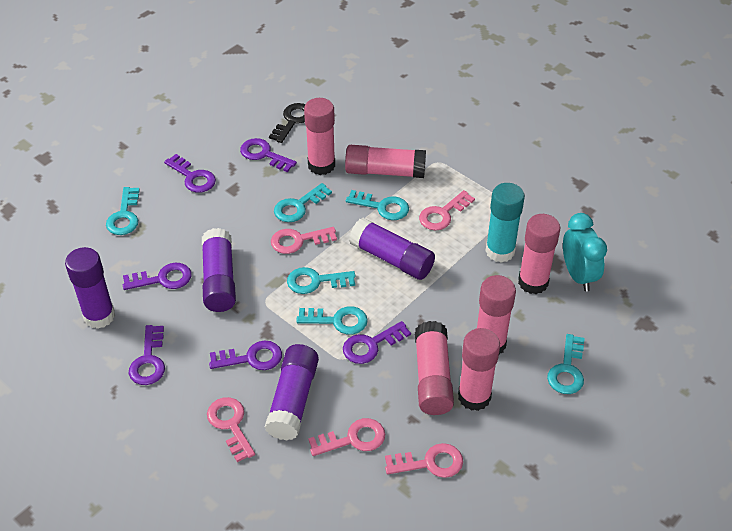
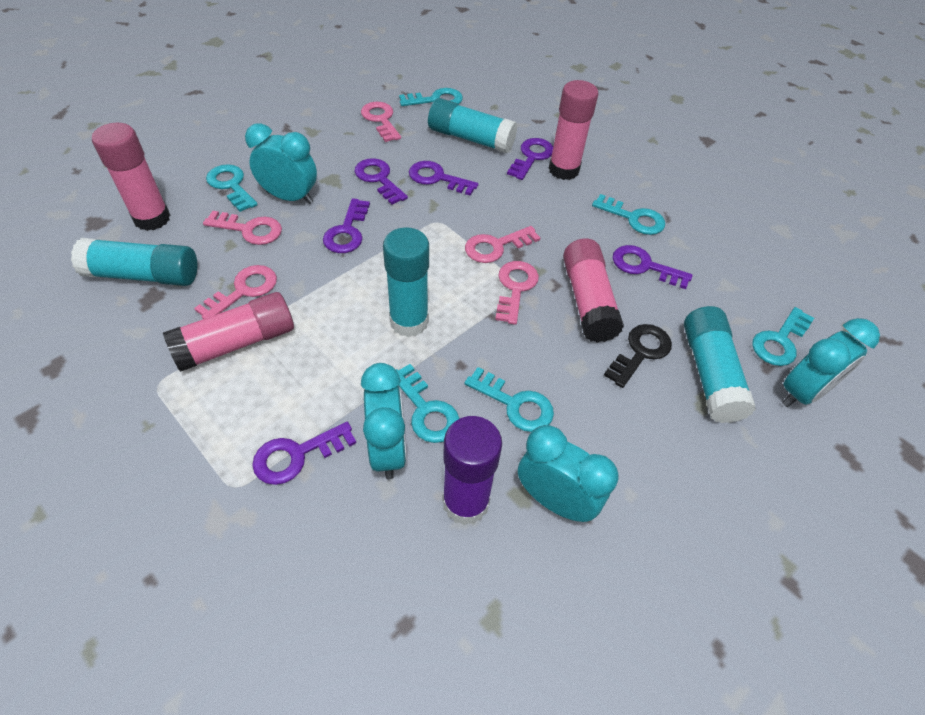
pink glue stick: [304,98,335,175] [345,145,426,178] [415,321,454,415] [458,328,500,411] [477,275,516,355] [518,214,560,294] = 6 -> [92,123,170,231] [163,292,294,372] [549,80,598,180] [563,238,624,342] = 4
purple glue stick: [65,247,115,329] [202,228,236,312] [265,344,319,441] [349,217,435,280] = 4 -> [442,416,502,525] = 1
turquoise clock: [563,213,607,292] = 1 -> [245,123,317,204] [361,363,407,479] [518,425,618,522] [782,318,880,407] = 4
turquoise glue stick: [485,183,525,263] = 1 -> [71,238,197,286] [383,227,429,337] [428,98,518,153] [684,306,756,423] = 4

